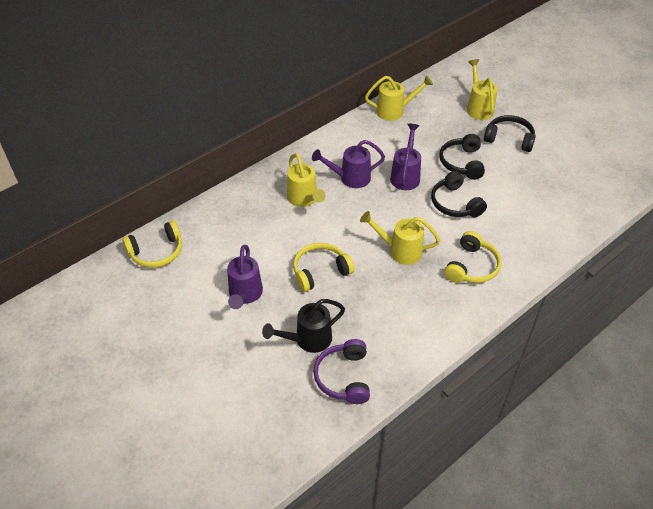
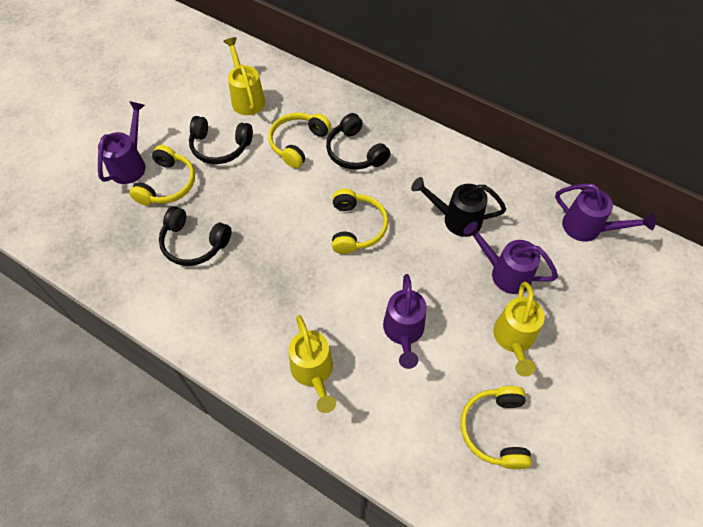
purple headphones: [313,339,370,404] = 1 -> none = 0
purple watering can: [227,245,263,309] [312,140,385,188] [390,124,421,190] = 3 -> [98,101,146,184] [383,274,427,369] [463,221,558,294] [555,183,656,242] = 4
yellow headphones: [122,220,182,268] [293,243,354,292] [444,231,501,283] = 3 -> [130,145,195,205] [268,112,331,168] [332,189,388,254] [460,386,532,469] = 4
yellow watering can: [287,153,326,207] [360,211,440,265] [365,75,433,121] [467,59,497,120] = 4 -> [223,37,265,115] [289,315,336,413] [493,282,545,377] = 3

